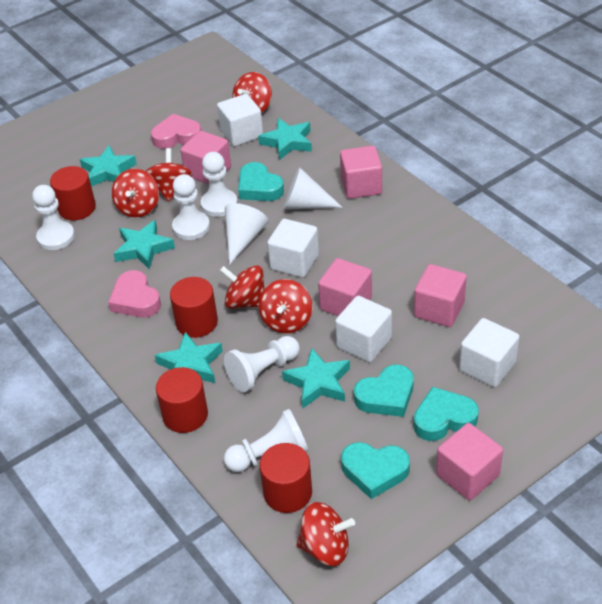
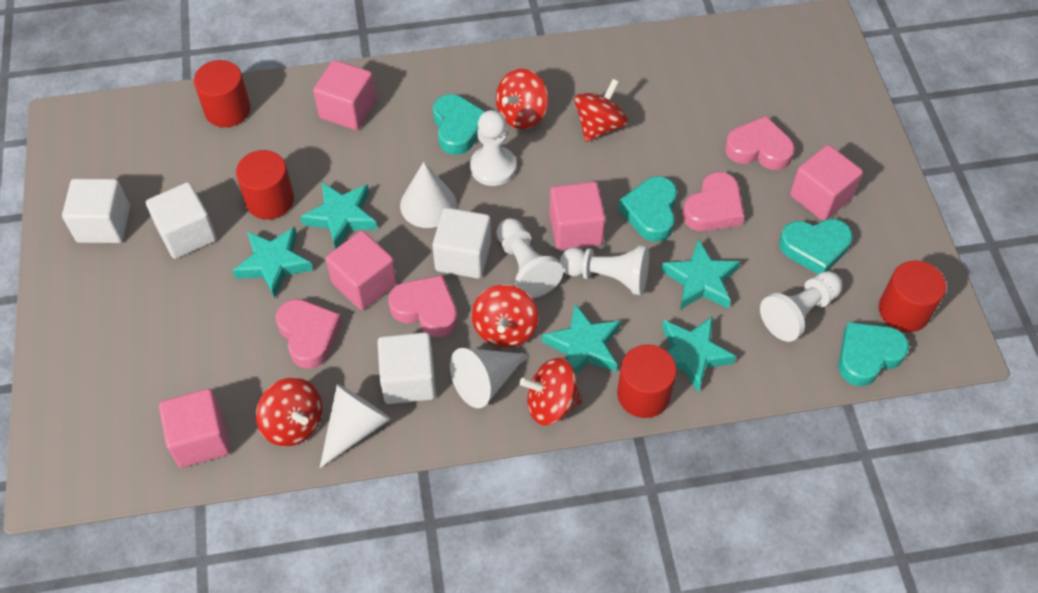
pink heart: [108,270,161,317] [151,114,201,149] = 2 -> [276,299,342,369] [388,275,458,338] [683,172,744,231] [725,116,795,170] = 4
red spinning top: [111,169,159,218] [146,148,193,202] [220,265,265,309] [233,72,272,113] [259,279,312,333] [297,502,355,566] = 6 -> [256,377,323,447] [472,285,538,348] [496,69,548,129] [520,358,582,426] [574,79,629,142] = 5
white cone: [225,203,269,265] [284,167,343,209] = 2 -> [320,384,391,468] [400,162,457,228] [450,348,528,408] = 3
white pawn: [32,185,75,250] [172,174,210,240] [201,152,238,217] [224,336,300,392] [224,409,308,472] = 5 -> [470,110,516,186] [496,218,563,298] [560,245,649,295] [760,271,842,342] = 4

